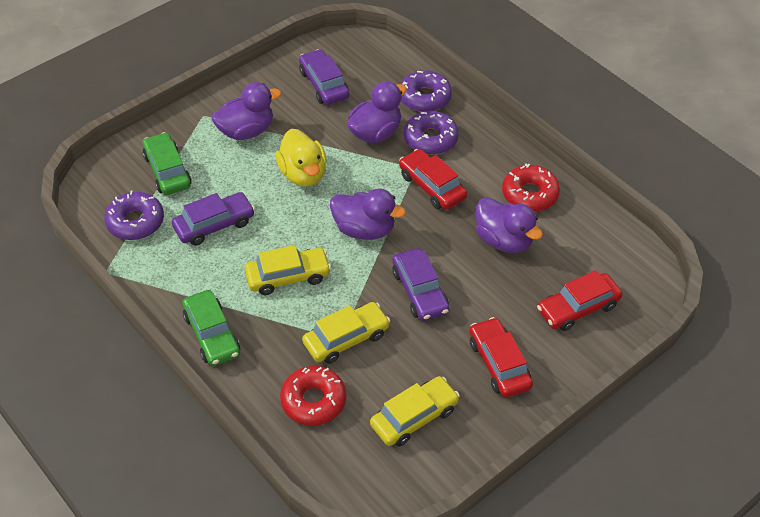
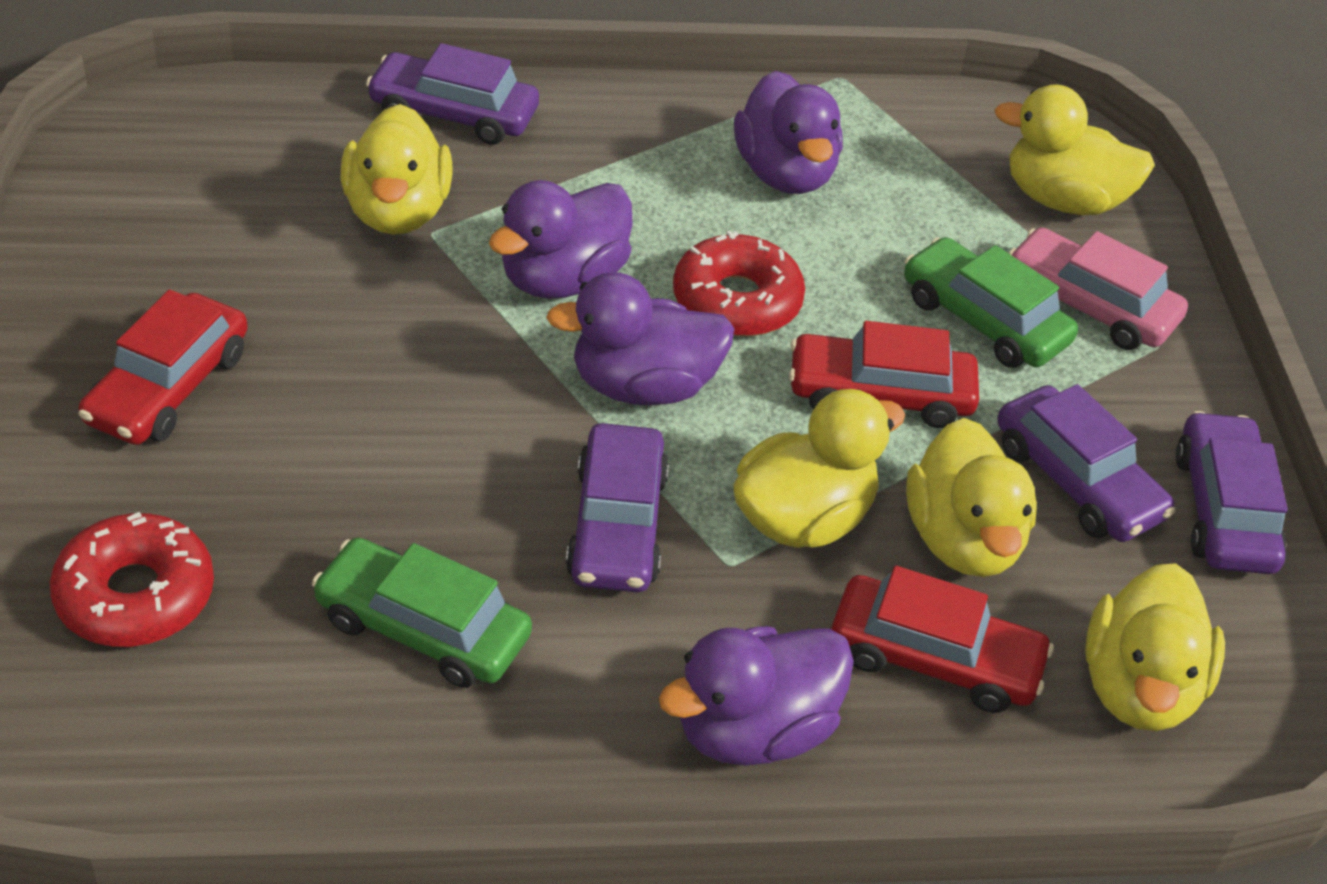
pink car: none = 0 -> [1009,227,1188,350] = 1
purple car: [172,192,255,246] [299,49,349,105] [392,248,450,321] = 3 -> [366,43,539,145] [566,423,669,592] [997,384,1175,542] [1176,411,1288,574] = 4
purple donut: [105,191,164,240] [400,70,452,112] [404,111,459,155] = 3 -> none = 0
yellow car: [245,245,331,295] [302,302,390,364] [370,376,460,446] = 3 -> none = 0
yellow duck: [276,129,327,187] = 1 -> [341,104,453,235] [734,389,905,548] [906,418,1037,577] [994,84,1155,215] [1085,563,1225,731] = 5

